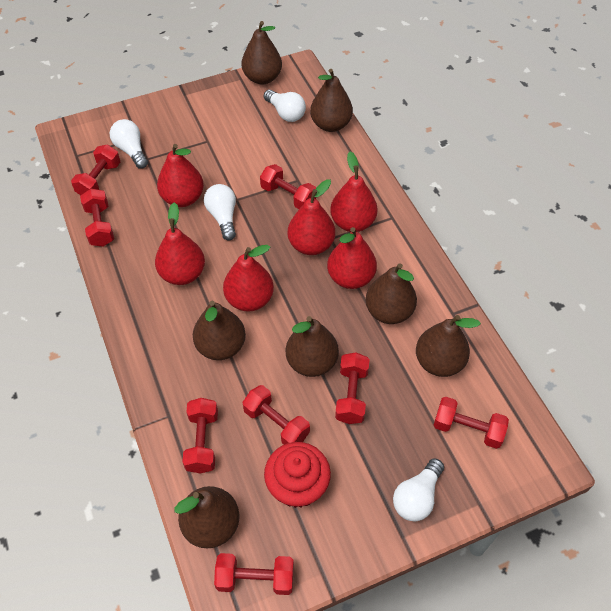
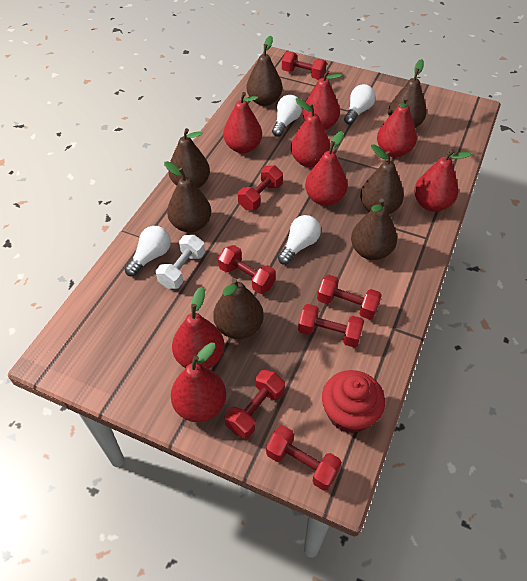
red dumbbell: [71,145,120,195] [80,189,114,247] [182,398,218,473] [214,553,294,595] [242,385,310,445] [260,164,317,209] [335,352,370,424] [434,397,509,449] = 8 -> [218,245,276,294] [225,370,285,439] [238,165,283,210] [266,425,342,491] [282,52,327,79] [298,304,364,348] [317,275,382,320] = 7
red pear: [155,202,205,285] [157,144,204,207] [223,245,274,312] [288,179,335,255] [327,227,377,289] [330,151,378,232] = 6 -> [171,343,226,422] [172,287,225,369] [223,92,262,153] [291,98,330,167] [302,70,342,130] [305,131,348,206] [377,97,417,157] [414,149,472,212] = 8
white dumbbell: none = 0 -> [156,235,205,289] = 1

